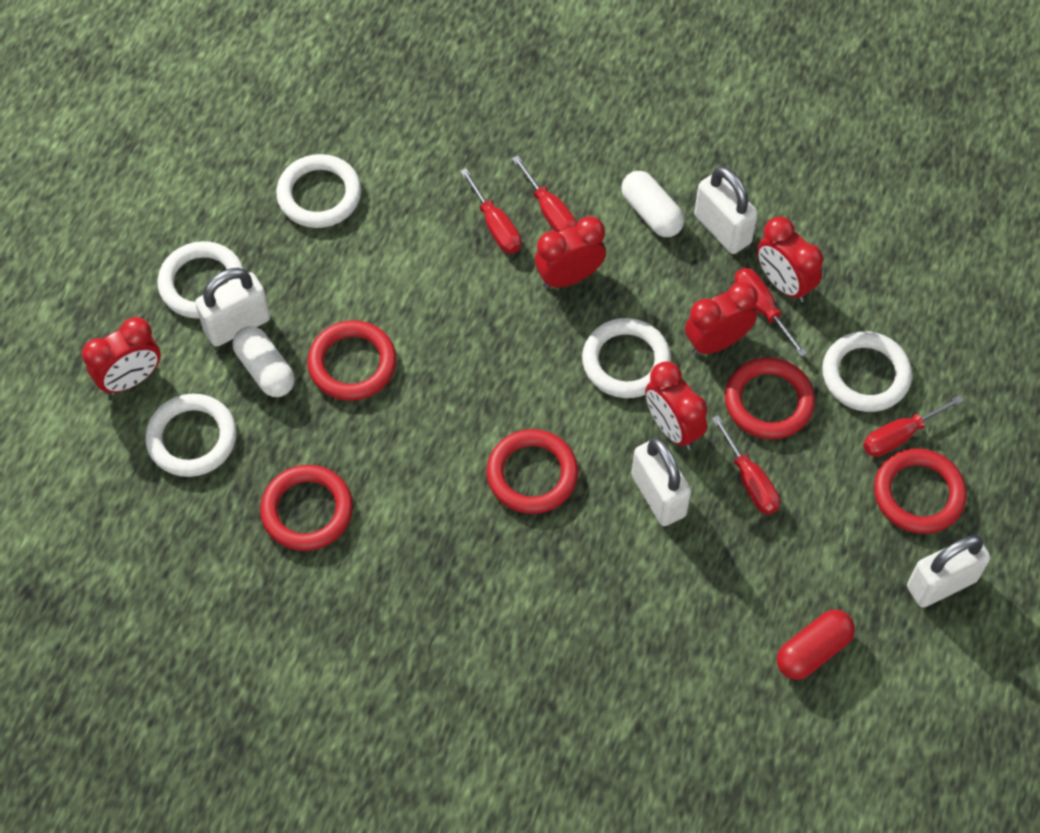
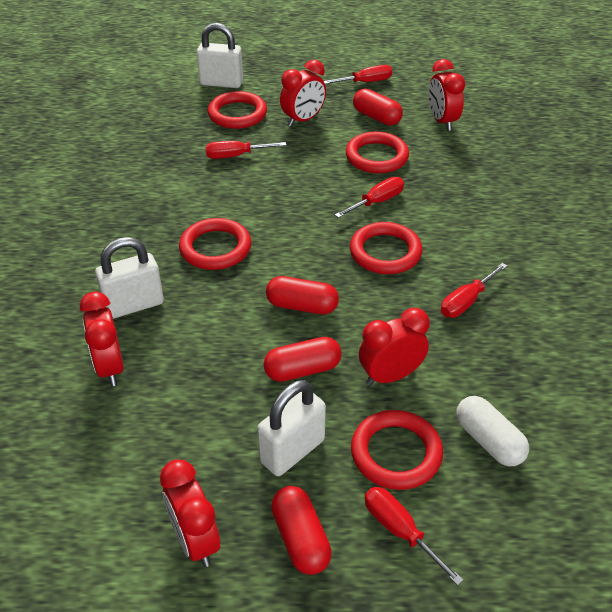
red capsule: [777,610,855,680] = 1 -> [264,337,342,382] [266,276,339,314] [271,486,332,575] [353,89,403,125] = 4
white capsule: [233,326,295,397] [621,171,684,237] = 2 -> [456,396,529,466] = 1
white padlock: [195,268,270,347] [632,437,691,526] [694,166,758,254] [907,535,990,608] = 4 -> [95,237,164,319] [197,23,243,88] [257,380,326,476] = 3
white ring: [145,394,237,477] [157,241,244,319] [276,154,361,228] [582,318,671,398] [822,331,912,412] = 5 -> none = 0

